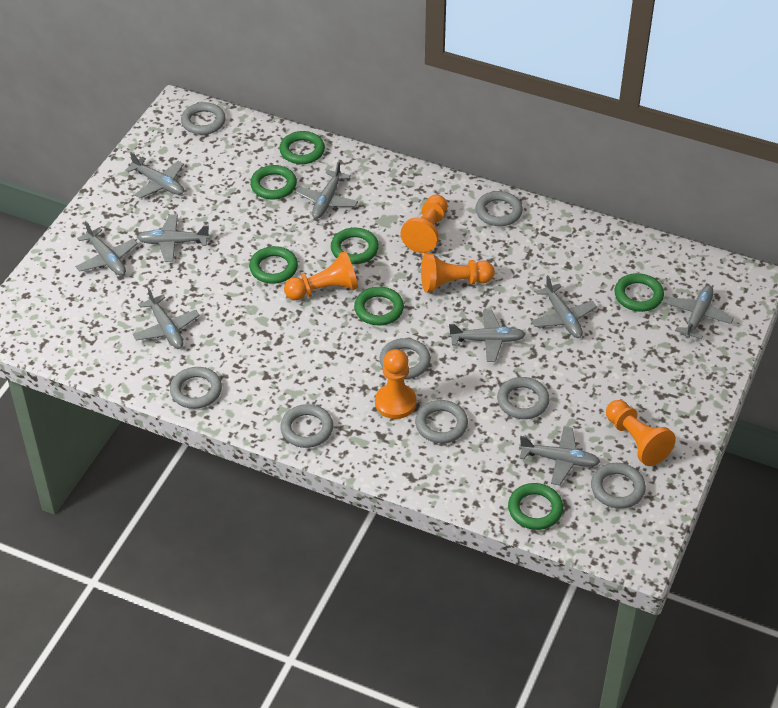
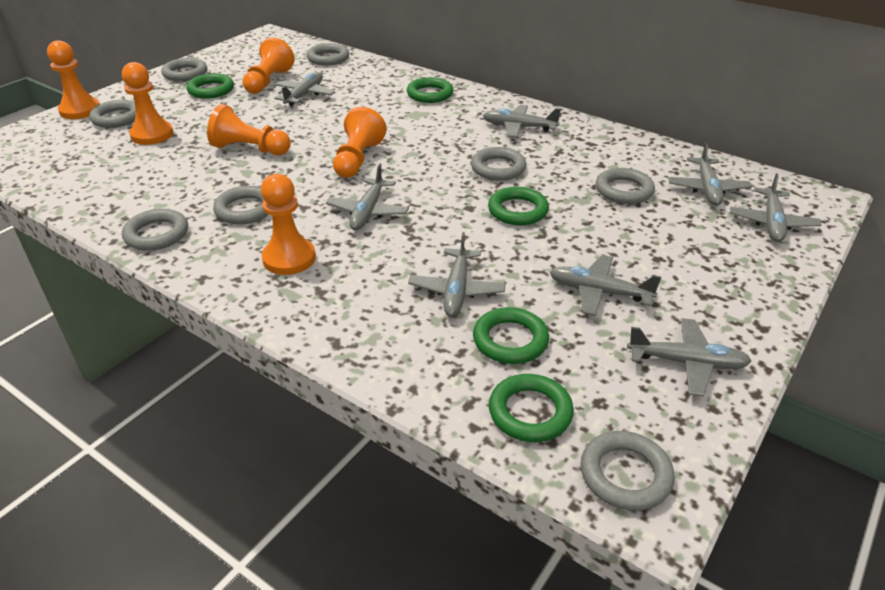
green ring: [249,246,298,284] [250,165,297,199] [279,131,325,164] [331,228,379,264] [354,287,404,325] [508,483,563,530] [615,273,664,312] = 7 -> [186,73,234,99] [407,77,453,103] [473,307,549,364] [488,187,549,225] [489,374,574,442] = 5
grey plane: [75,221,138,276] [125,152,184,198] [133,288,200,349] [137,215,210,262] [295,161,358,219] [449,310,526,362] [519,426,600,486] [531,275,597,338] [665,285,734,339] = 9 -> [274,72,335,106] [326,163,409,230] [408,232,506,317] [483,105,561,137] [550,255,661,316] [627,318,752,396] [668,143,752,206] [730,173,822,242] = 8
orange pawn: [284,251,358,300] [375,349,416,419] [400,195,448,253] [421,253,495,293] [606,400,676,466] = 5 -> [47,40,100,119] [122,62,174,145] [207,104,291,155] [242,37,295,94] [261,174,316,275] [333,107,387,178] = 6

